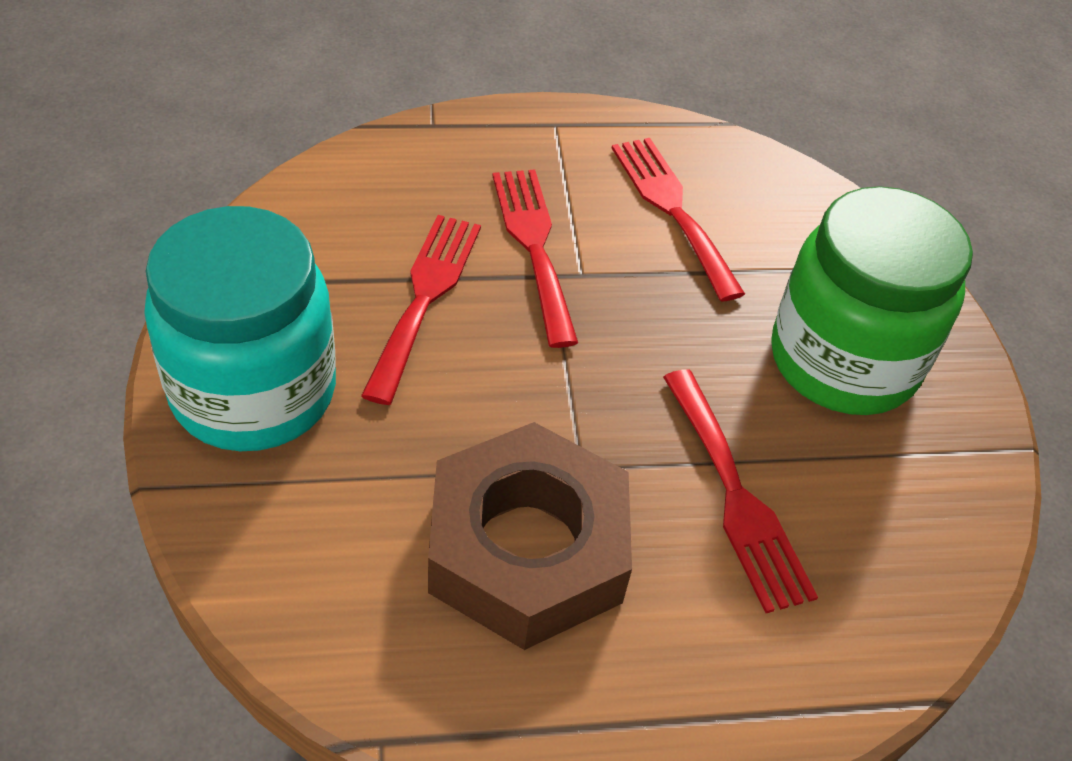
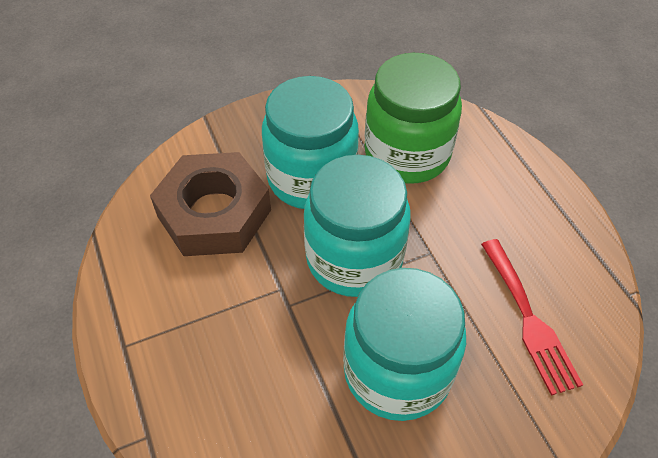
red fork: [361,215,481,405] [493,170,578,348] [612,138,745,301] [663,369,818,613] = 4 -> [481,239,583,396] = 1
turquoise jar: [144,206,336,451] = 1 -> [262,76,359,209] [304,155,411,297] [343,268,466,421] = 3

